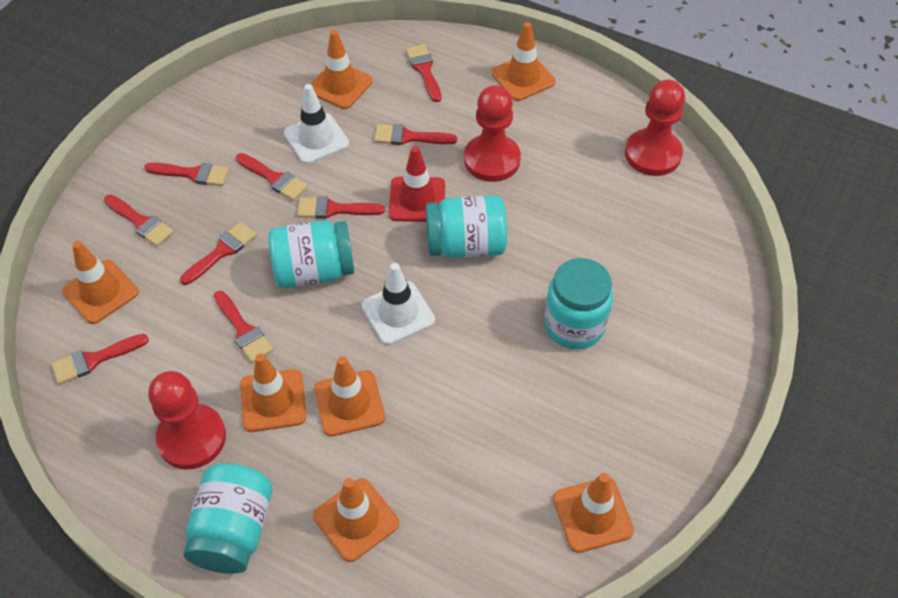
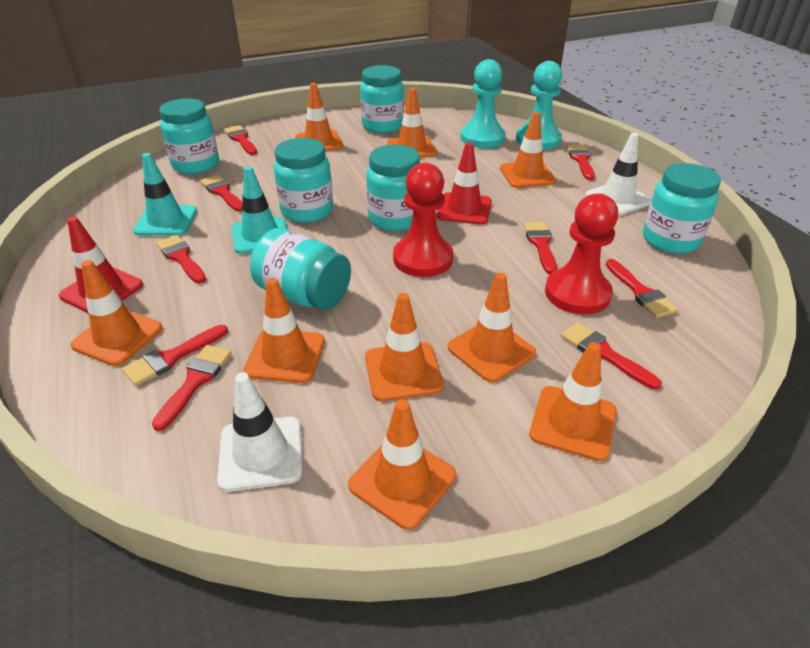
orange traffic cone: [62,241,139,324] [240,354,307,432] [311,30,373,109] [313,478,399,562] [314,356,385,437] [491,22,555,101] [553,473,634,553] = 7 -> [70,260,163,366] [243,278,325,383] [295,83,343,151] [348,399,456,530] [365,293,444,401] [387,88,438,158] [448,273,536,382] [500,112,556,188] [529,342,617,461] = 9
red pawn: [148,371,226,469] [464,85,521,182] [625,79,685,176] = 3 -> [393,163,454,277] [545,193,618,315] = 2
red traffic cone: [389,146,445,222] = 1 -> [59,217,143,313] [437,142,492,225] = 2
turquoise jar: [183,463,272,574] [268,220,354,288] [426,195,507,258] [544,258,613,349] = 4 -> [159,98,219,174] [250,228,351,310] [274,138,333,223] [360,65,404,133] [366,145,420,231] [643,163,721,254] = 6
turquoise pawn: none = 0 -> [461,59,506,148] [516,61,562,150] = 2
turquoise traffic cone: none = 0 -> [133,153,197,236] [232,166,287,254] = 2

